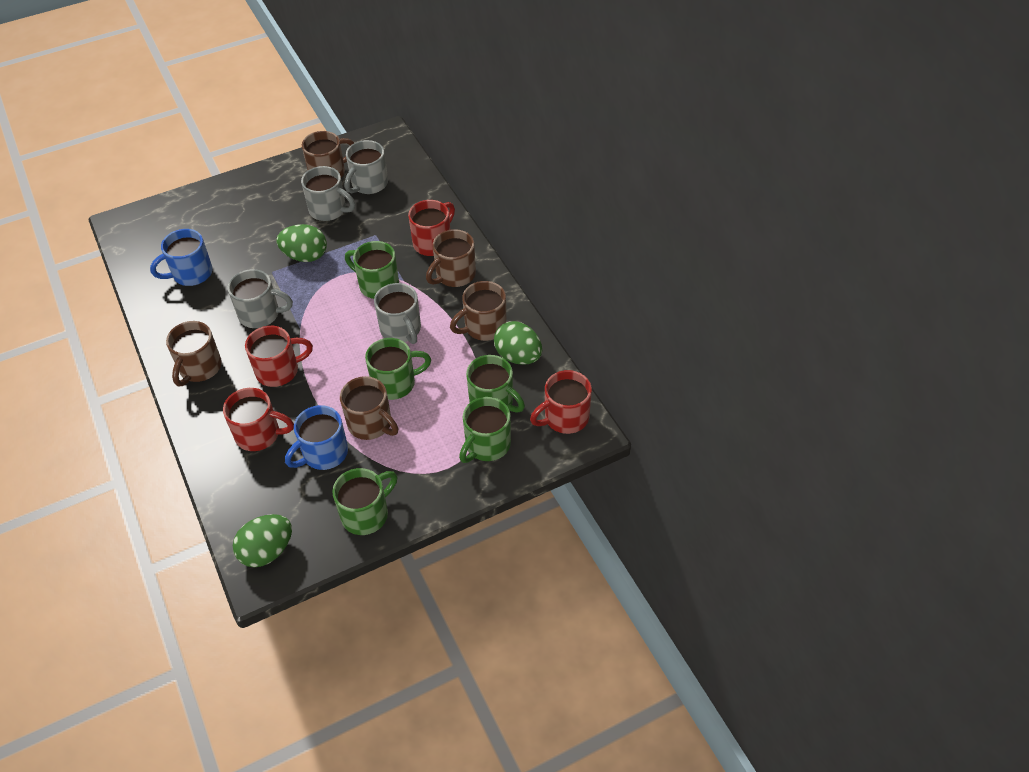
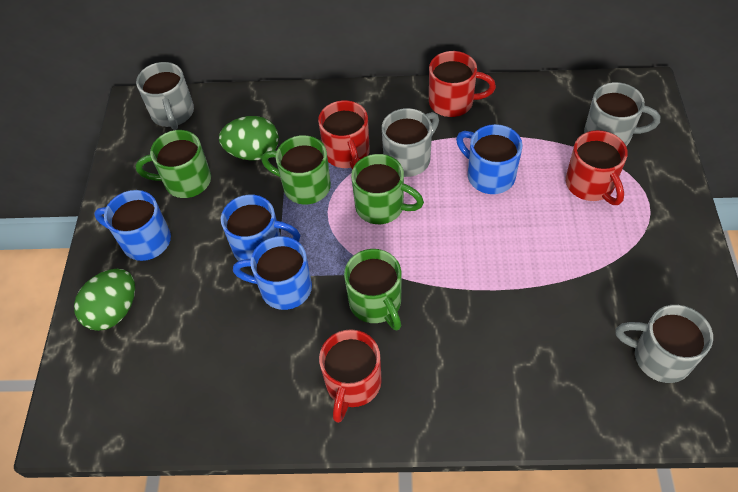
blue mug: [150,229,213,286] [285,405,348,470] = 2 -> [94,190,171,261] [221,195,300,261] [233,236,312,310] [456,124,522,194] = 4
brown mug: [166,321,222,386] [302,131,354,178] [340,376,399,440] [426,229,476,287] [450,281,506,341] = 5 -> none = 0
green egg: [233,514,292,567] [276,224,327,262] [494,321,542,365] = 3 -> [74,269,135,331] [219,116,279,161] = 2
green mug: [332,468,397,535] [345,241,399,299] [365,338,431,400] [459,397,511,463] [466,355,525,413] = 5 -> [136,130,211,198] [261,135,331,205] [344,249,401,331] [351,154,424,224] = 4

